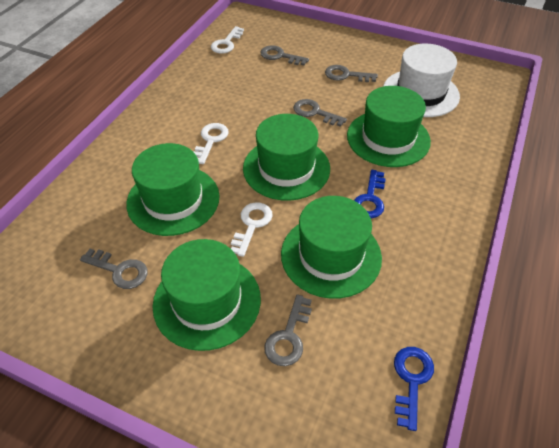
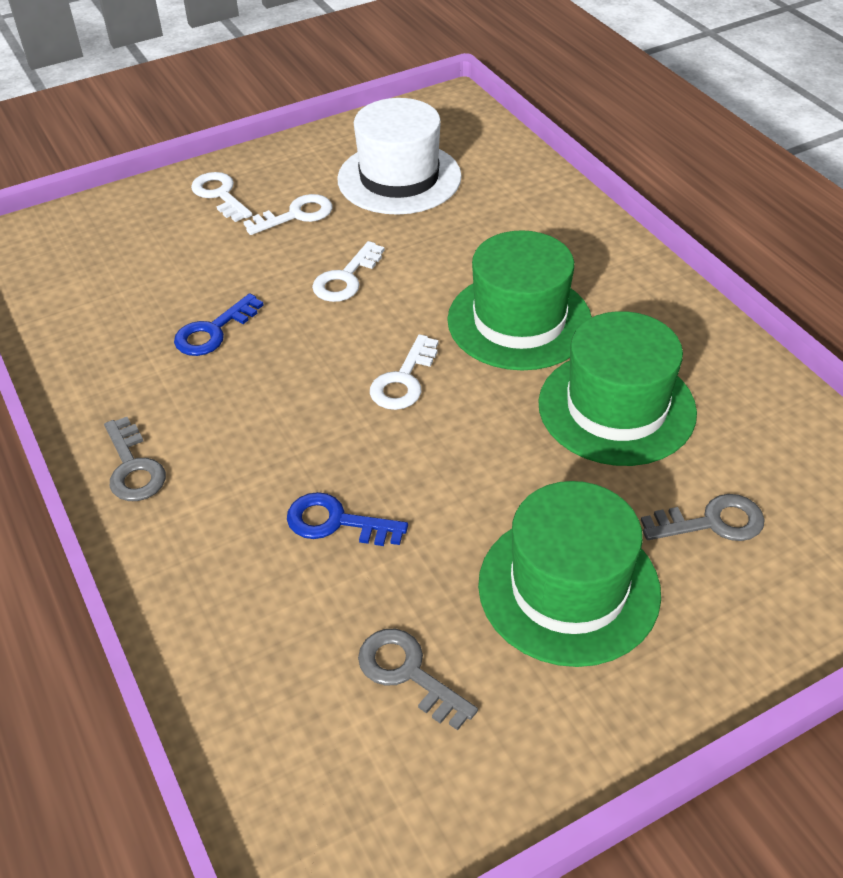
green hat: [126,143,219,236] [153,239,261,351] [243,114,330,201] [281,196,382,299] [347,86,431,167] = 5 -> [447,230,592,370] [478,481,661,667] [538,311,697,466] = 3
grey key: [80,249,148,289] [260,45,309,66] [264,294,312,366] [293,99,347,127] [325,65,378,82] = 5 -> [104,417,166,501] [358,629,478,730] [641,494,765,541] = 3
white key: [194,123,229,164] [211,26,244,54] [231,202,273,257] = 3 -> [191,172,253,222] [243,194,332,235] [312,241,385,302] [370,334,439,410] = 4

